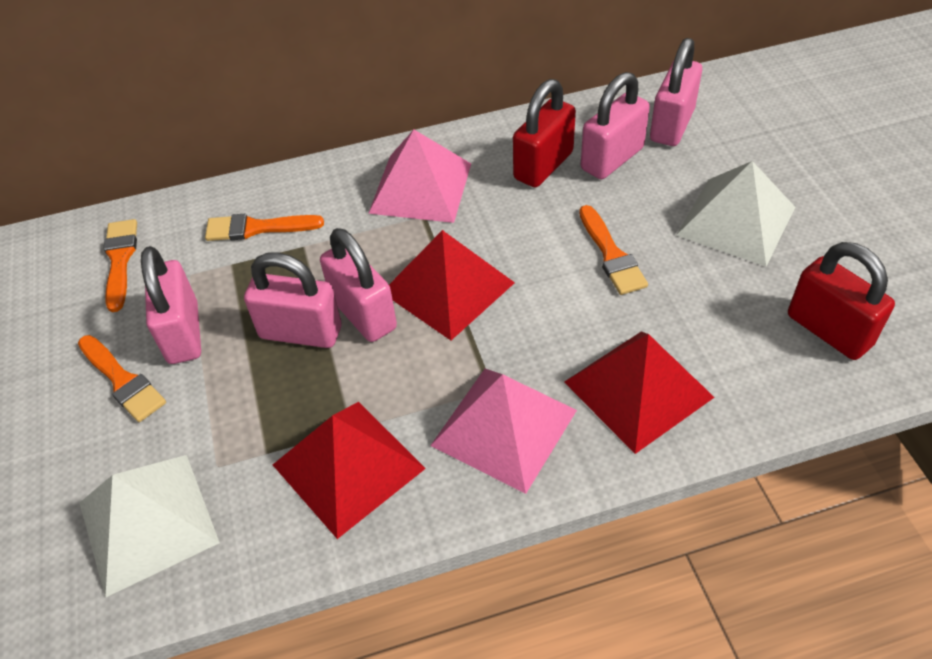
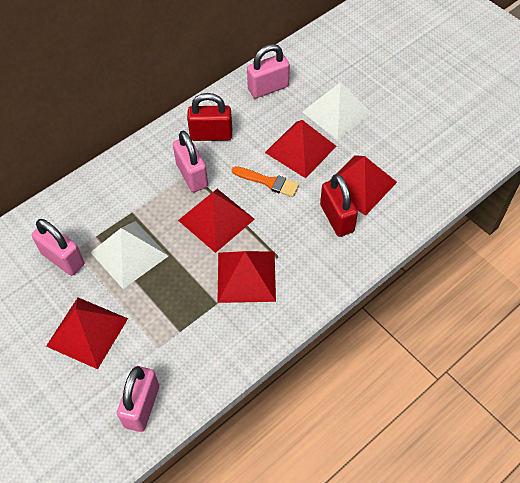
orange brush: [78,335,166,422] [103,219,137,312] [205,214,324,241] [579,205,648,295] = 4 -> [232,166,299,197] = 1
pink padlock: [141,246,201,364] [244,252,342,348] [320,228,397,342] [581,72,650,179] [650,38,702,146] = 5 -> [32,219,84,276] [117,366,159,432] [173,131,208,192] [247,44,290,98] = 4
pink pyramid: [368,129,471,223] [430,369,577,494] = 2 -> none = 0
red pyramid: [273,402,426,539] [389,230,515,340] [564,331,715,454] = 3 -> [46,298,128,369] [178,189,255,253] [217,251,276,303] [265,120,336,178] [330,155,397,216] = 5

